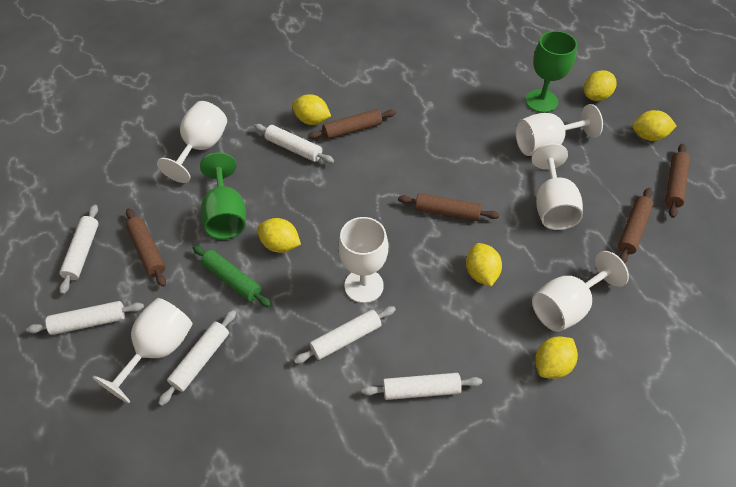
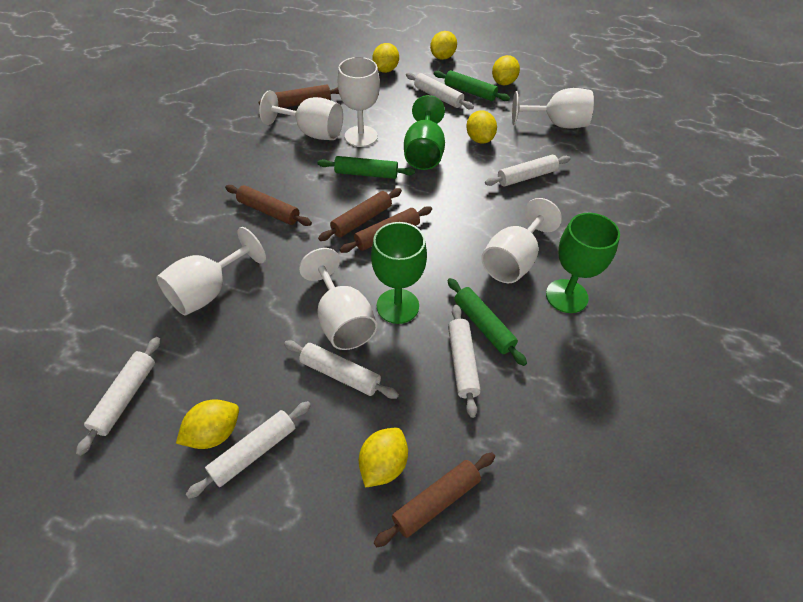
green goblet: [200,152,246,239] [526,31,577,113] = 2 -> [371,222,427,324] [404,95,445,170] [546,213,620,313] = 3
green rolling pin: [193,245,271,307] = 1 -> [318,156,415,179] [434,70,510,101] [447,278,527,366] = 3

